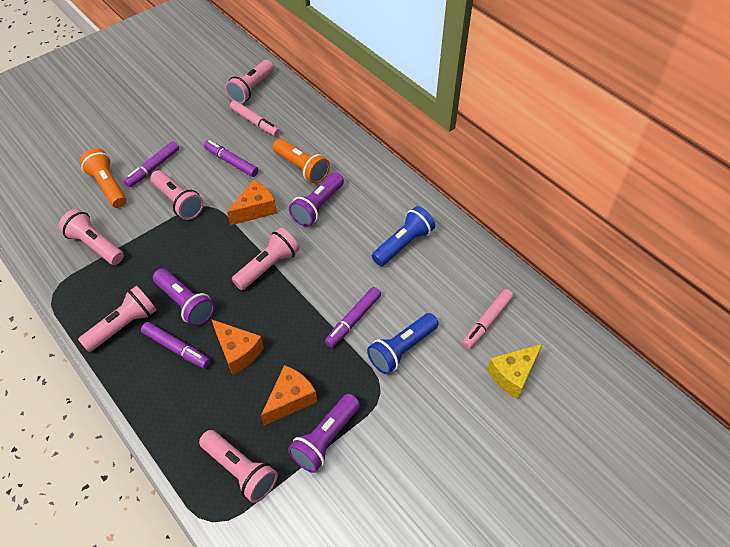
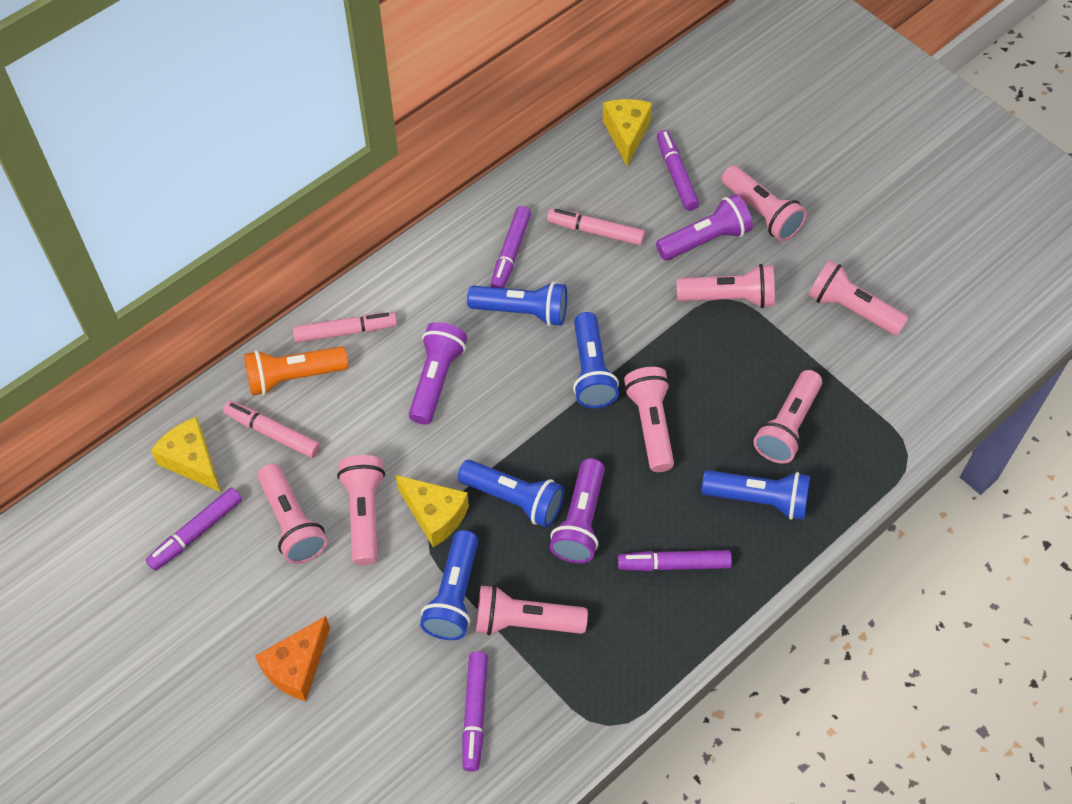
blue flashlight: [367,313,439,374] [372,206,435,266] = 2 -> [420,530,478,640] [458,460,565,527] [467,282,567,326] [573,312,619,408] [702,470,810,520] = 5
orange cheese: [211,319,264,375] [227,180,277,225] [261,365,317,426] = 3 -> [255,616,330,701] = 1
orange flashlight: [80,148,126,208] [273,139,330,184] = 2 -> [244,346,348,395] = 1
pink flashlight: [58,209,124,265] [78,286,156,352] [150,170,204,220] [199,430,278,503] [225,60,274,104] [232,228,300,290] = 6 -> [257,464,327,564] [337,455,385,565] [476,585,588,636] [624,367,674,472] [677,264,775,308] [722,166,807,241] [753,370,822,464] [808,260,908,336] = 8
pink marker: [230,100,280,136] [462,289,514,349] = 2 -> [223,401,320,458] [293,312,397,342] [547,209,645,245] = 3
purple marker: [124,141,179,187] [141,322,210,368] [204,140,258,177] [325,287,381,348] = 4 -> [146,487,242,571] [462,652,488,772] [490,206,531,288] [618,550,732,571] [657,130,699,211] = 5
yellow cheese: [487,344,542,399] = 1 -> [151,417,221,492] [395,475,469,547] [602,99,652,167] = 3

